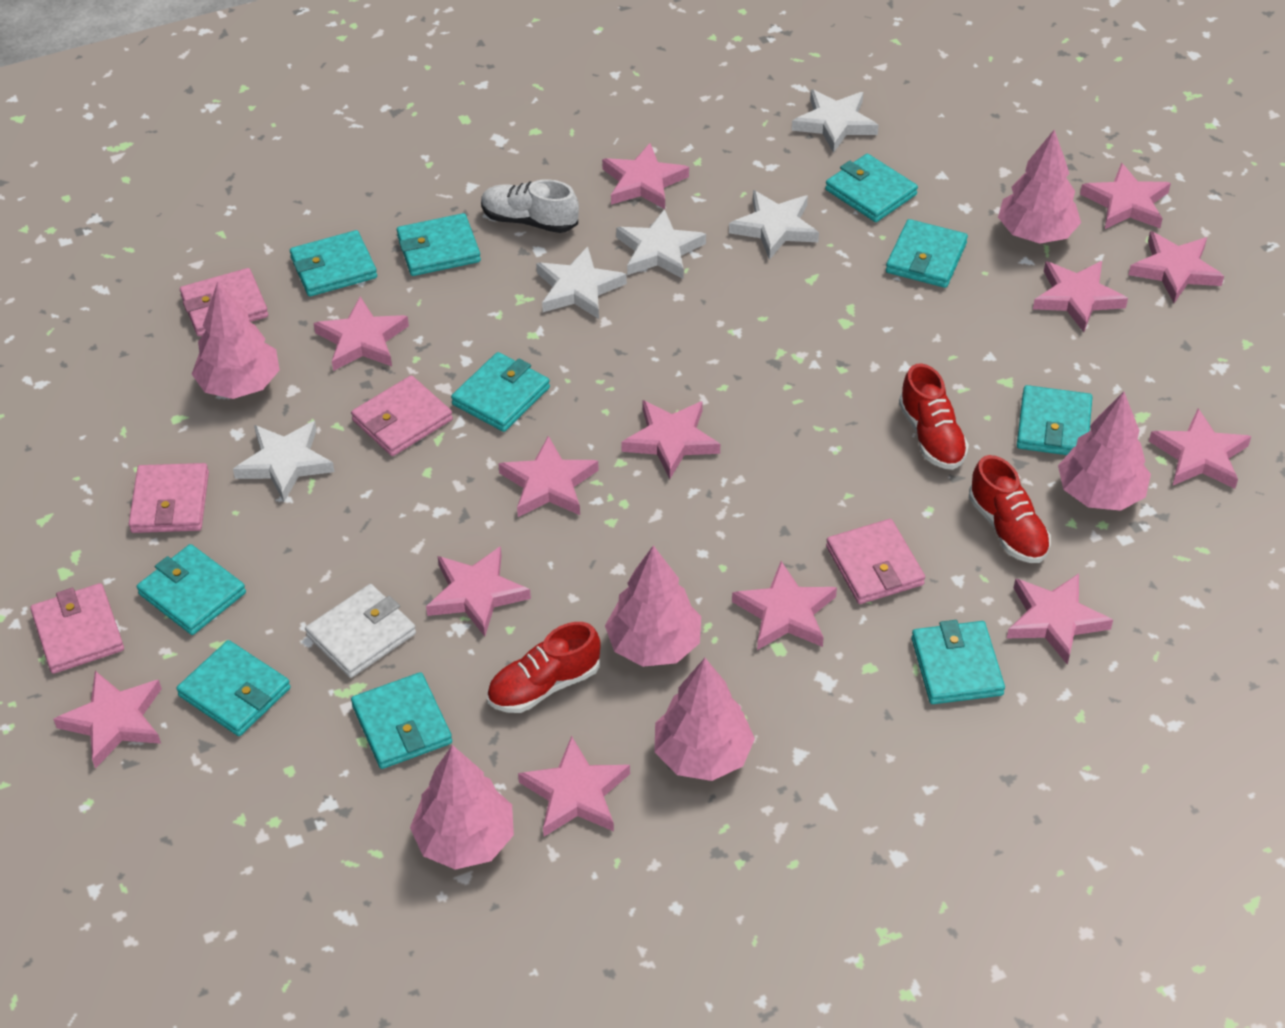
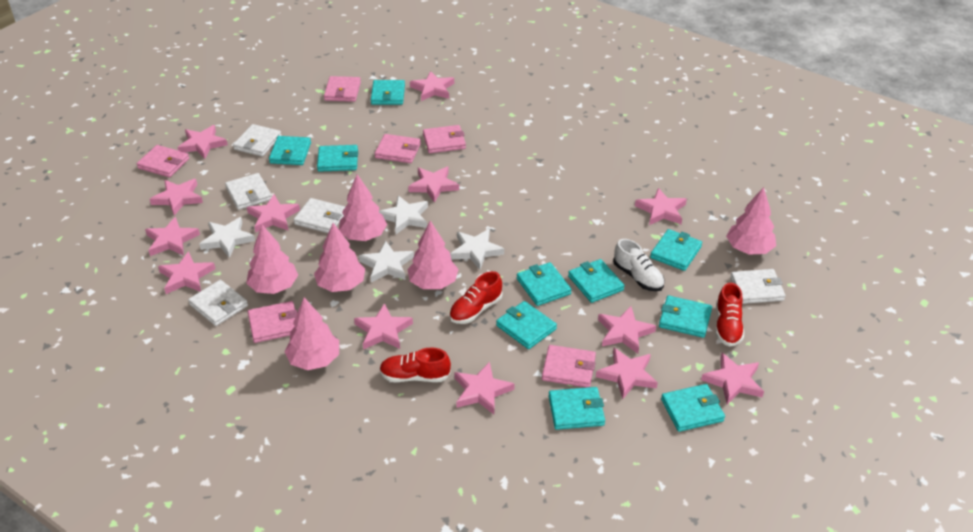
pink wallet: [30,583,124,674] [129,463,209,533] [180,268,268,336] [351,375,453,456] [826,519,925,604] = 5 -> [137,145,189,177] [248,301,297,343] [324,76,361,102] [375,134,421,163] [423,125,466,153] [542,345,596,387] = 6
white star: [233,421,335,502] [536,247,627,319] [616,209,706,279] [729,190,819,260] [792,89,879,153] = 5 -> [199,217,255,258] [359,241,414,283] [379,195,428,234] [450,229,504,270] = 4
white wallet: [305,584,416,678] = 1 -> [188,280,248,326] [225,173,272,210] [233,124,282,157] [294,198,345,233] [730,269,786,304] = 5

